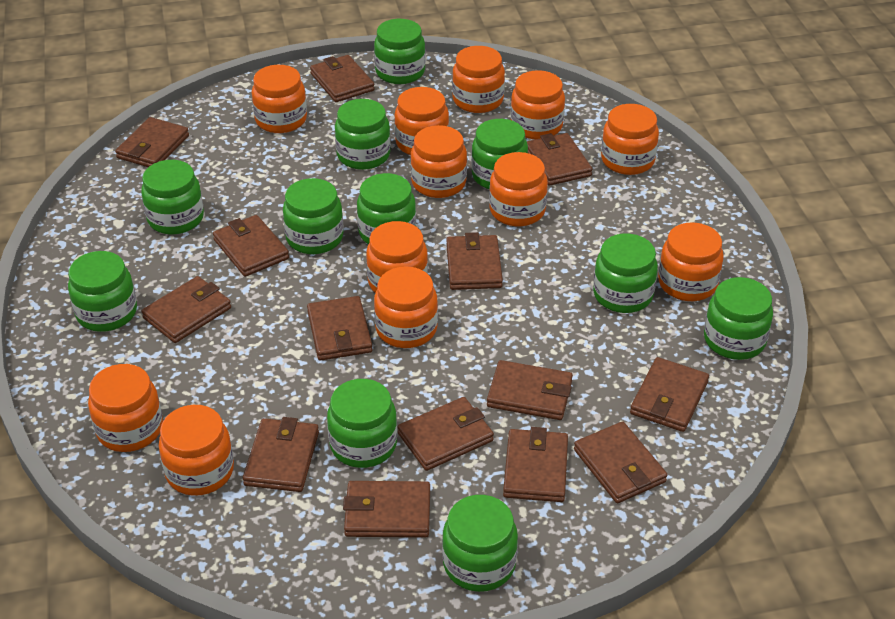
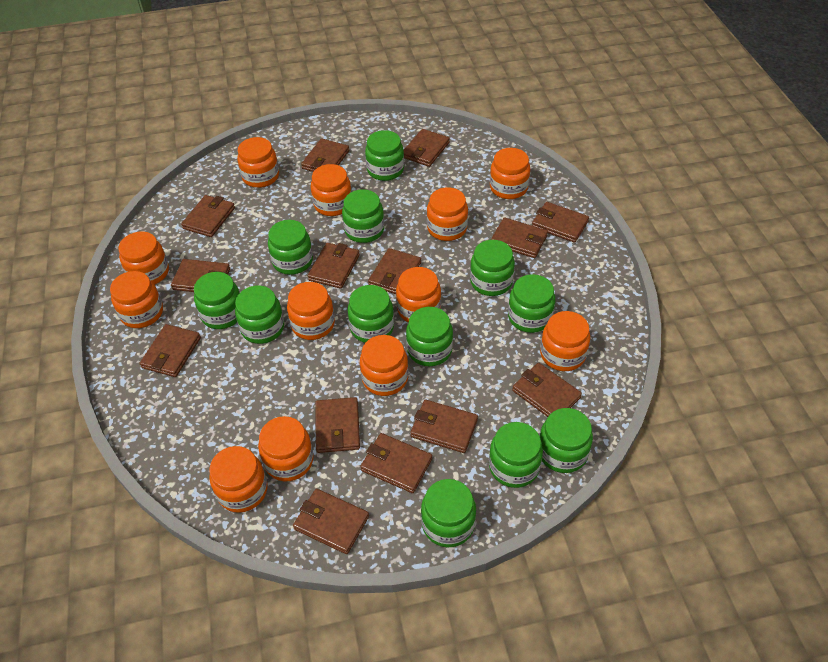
green jar: [68,251,137,332] [141,160,204,234] [283,178,344,254] [327,379,397,468] [335,99,391,170] [357,173,416,244] [374,19,426,84] [442,495,518,592] [471,119,528,189] [593,234,658,313] [704,277,773,360] = 11 -> [194,272,240,329] [235,286,284,344] [268,220,313,275] [342,189,384,243] [347,285,394,343] [365,130,404,181] [406,307,453,366] [421,479,476,547] [470,240,515,296] [489,422,543,488] [508,274,555,333] [540,408,593,473] = 12

